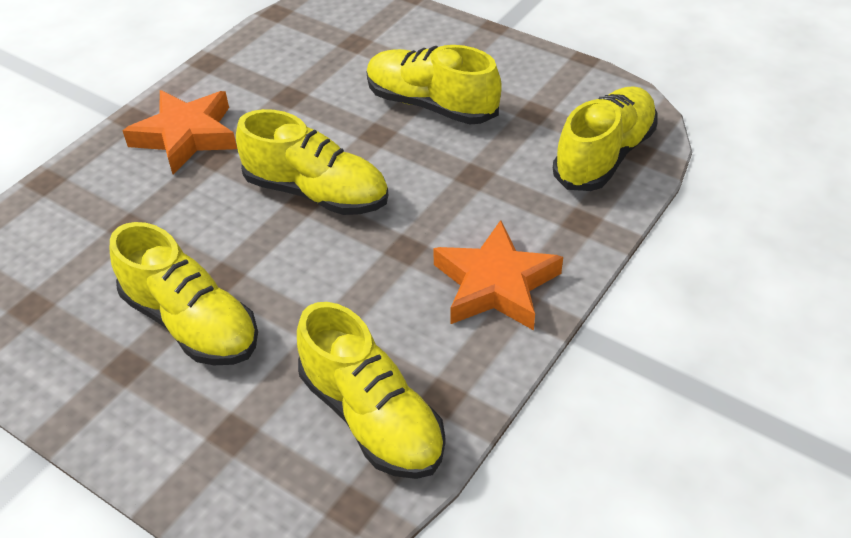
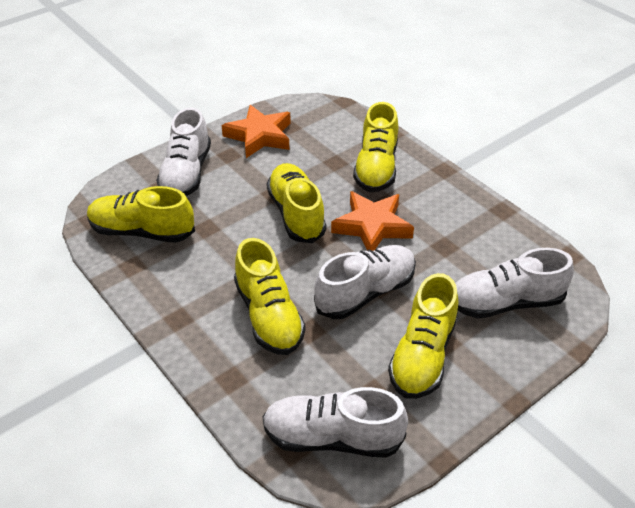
white shoe: none = 0 -> [156,108,211,196] [262,387,408,458] [314,245,416,319] [455,248,574,318] = 4

